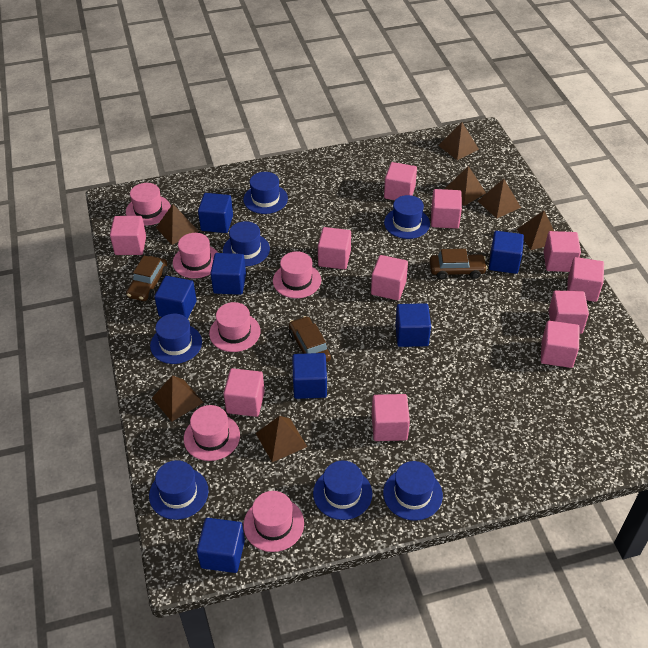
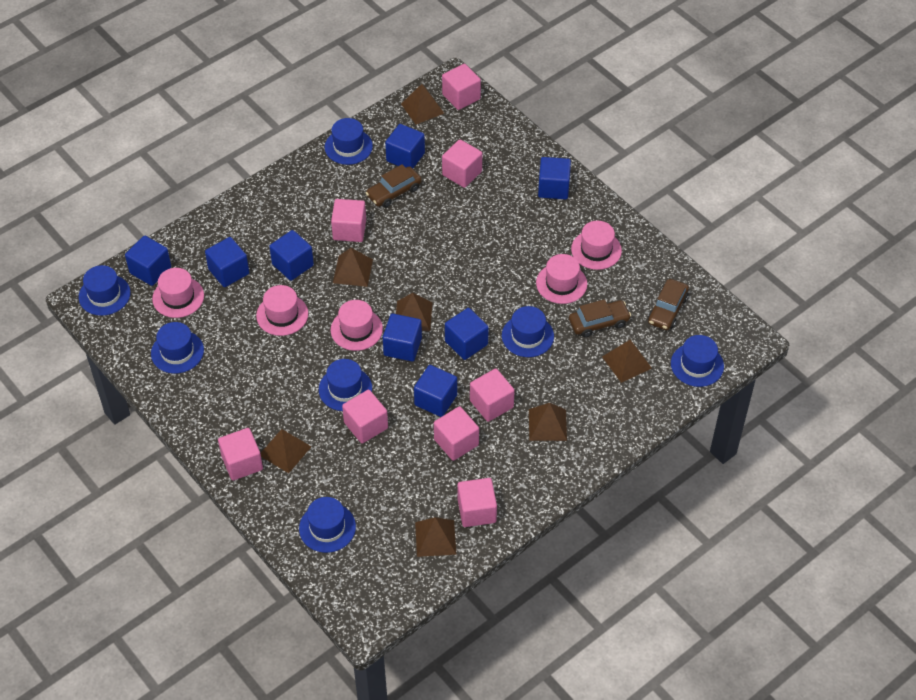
blue cube: [154,276,197,319] [197,518,245,573] [198,193,233,233] [210,253,246,295] [292,353,327,399] [395,303,431,347] [489,231,524,274] = 7 -> [125,236,171,286] [205,237,249,287] [269,230,314,281] [383,313,422,362] [385,124,425,168] [414,365,457,417] [445,308,489,360] [538,157,571,199] = 8
pink cube: [110,216,146,255] [223,368,265,417] [318,227,351,270] [371,255,408,300] [372,394,410,441] [384,162,417,200] [431,189,462,228] [541,321,580,368] [544,231,581,272] [548,291,589,334] [567,257,604,302] = 11 -> [218,428,263,480] [331,199,366,242] [342,390,388,443] [434,406,479,461] [442,64,481,110] [442,139,482,188] [458,478,497,527] [470,368,515,422] = 8
pink hat: [126,183,171,226] [173,233,218,278] [184,405,240,461] [209,302,260,352] [243,491,304,552] [273,251,321,298] = 6 -> [152,268,204,318] [256,285,308,336] [331,300,383,351] [536,254,587,304] [571,221,622,270] = 5

